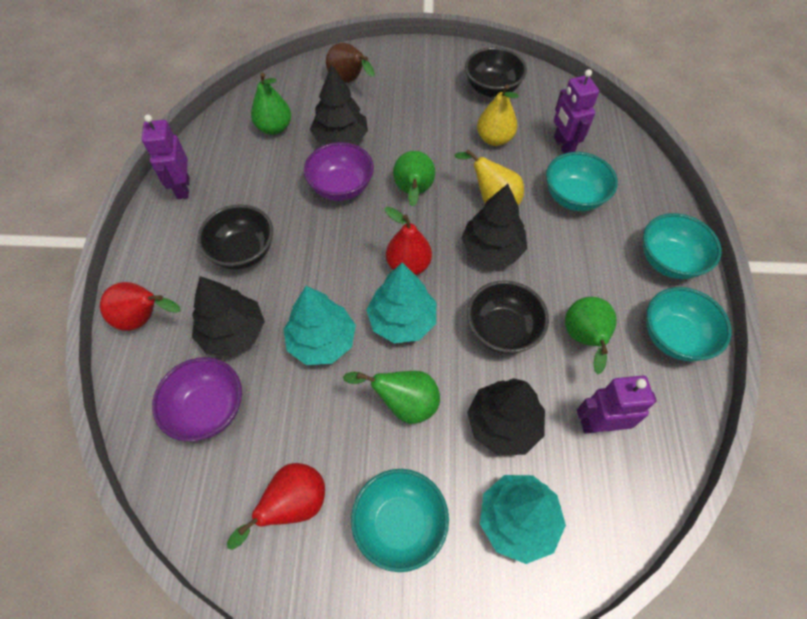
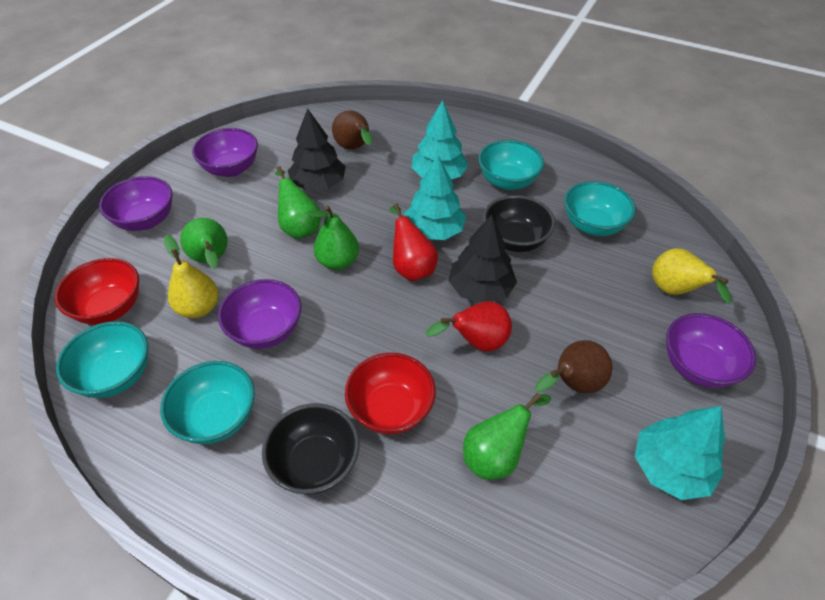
black bowl: [197,204,273,270] [465,47,527,97] [467,280,549,354] = 3 -> [262,403,360,495] [483,195,555,252] = 2
black tree: [192,276,265,356] [310,64,368,145] [461,184,527,267] [467,378,545,455] = 4 -> [288,108,346,191] [449,214,517,303] = 2
brown pear: [326,43,375,83] = 1 -> [332,111,372,149] [535,340,612,393] = 2
purple bowl: [152,357,242,442] [304,142,374,201] = 2 -> [99,176,173,231] [192,128,258,177] [218,279,301,349] [666,313,756,388] = 4
purple robot: [142,114,189,199] [554,69,599,154] [577,376,657,434] = 3 -> none = 0
red bowl: none = 0 -> [55,258,139,325] [345,353,436,434] = 2
red pear: [100,282,181,331] [227,463,325,550] [384,207,432,275] = 3 -> [389,203,438,281] [426,301,512,352] = 2

